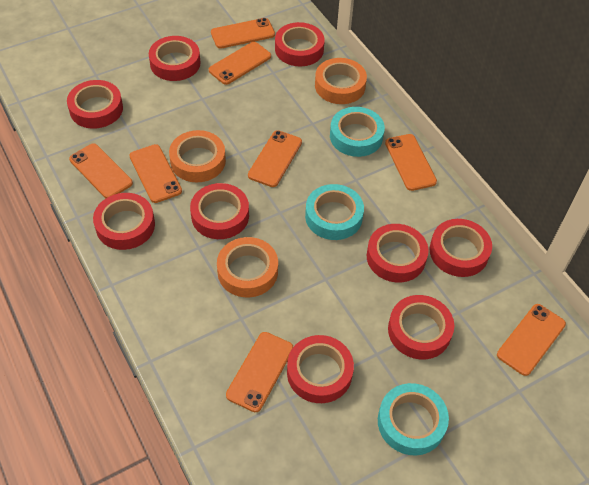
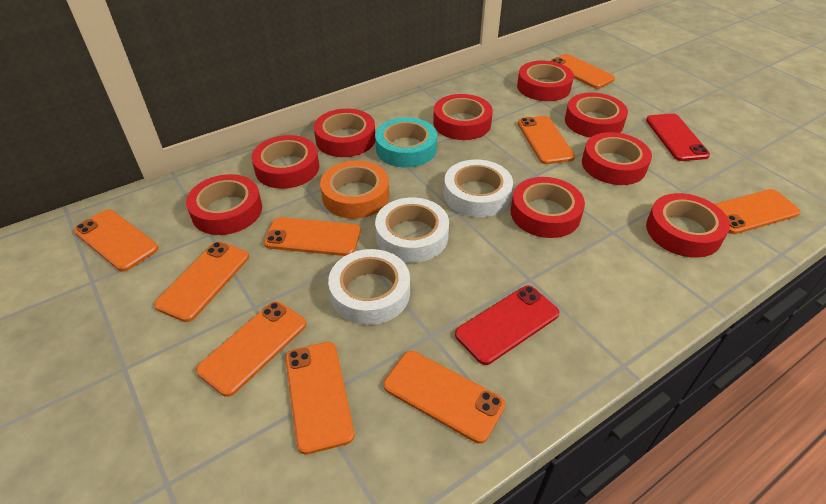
orange phone: [69,143,133,198] [129,144,182,203] [209,42,271,85] [211,18,275,49] [226,332,293,412] [248,130,302,187] [385,134,437,191] [497,304,566,376] = 8 -> [74,209,159,272] [154,242,249,322] [196,301,306,397] [264,217,361,256] [285,342,355,455] [384,351,505,444] [518,116,575,164] [550,54,615,89] [715,189,801,234] = 9
orange tape: [169,130,226,183] [217,237,278,297] [315,58,367,104] = 3 -> [320,160,389,219] = 1
red phone: none = 0 -> [455,286,559,365] [646,114,710,161] = 2
turquoise tape: [305,184,364,240] [330,107,385,157] [378,383,449,455] = 3 -> [375,117,437,168] = 1
white tape: none = 0 -> [328,249,410,325] [375,198,449,263] [444,160,513,217] = 3

